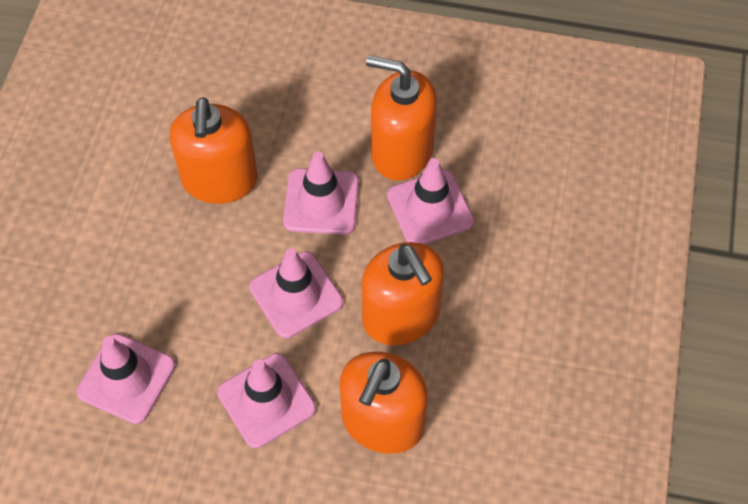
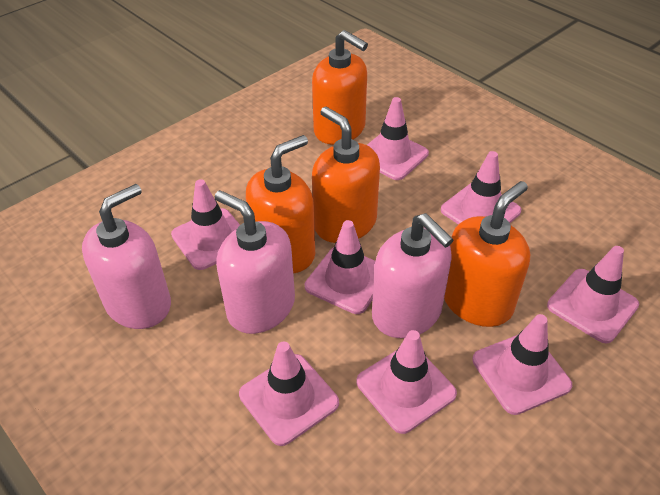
pink soap dispenser: none = 0 -> [82,184,171,329] [215,190,295,334] [372,213,454,338] = 3
pink traffic cone: [77,334,175,424] [217,353,316,448] [249,248,343,338] [283,151,359,235] [387,158,474,244] = 5 -> [171,179,240,270] [239,342,339,446] [305,220,375,314] [356,330,457,434] [367,97,429,180] [441,151,521,224] [472,314,572,415] [547,246,639,343] = 8

